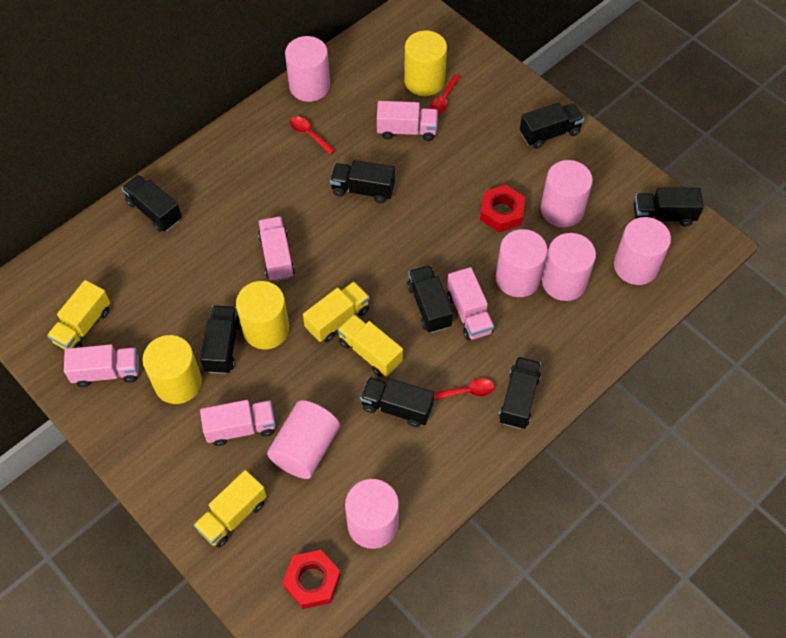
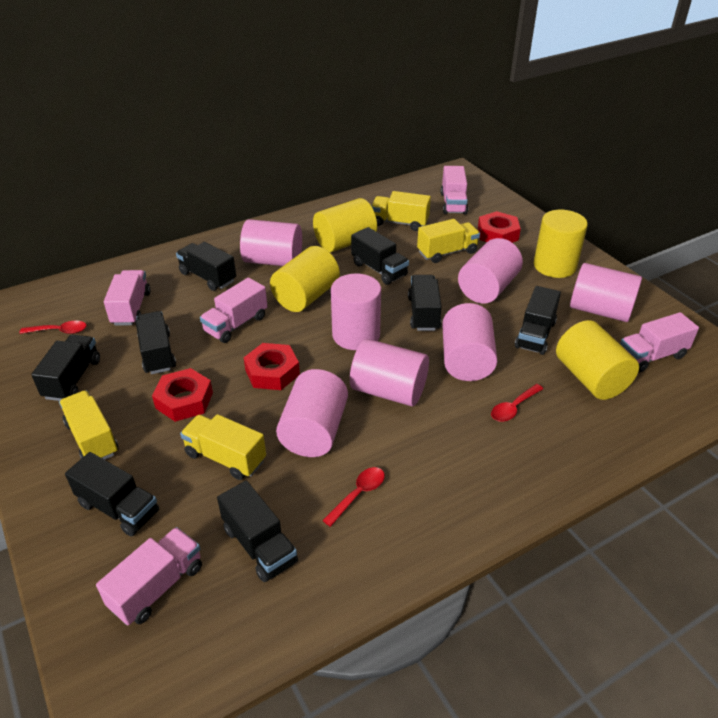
red nut: [283,550,341,609] [480,185,525,233] = 2 -> [152,368,213,422] [244,343,300,390] [478,211,521,243] = 3
yellow cylinder: [143,335,202,404] [236,281,289,349] [404,31,447,96] = 3 -> [270,246,340,312] [313,198,377,253] [534,210,588,278] [556,320,639,400] = 4

